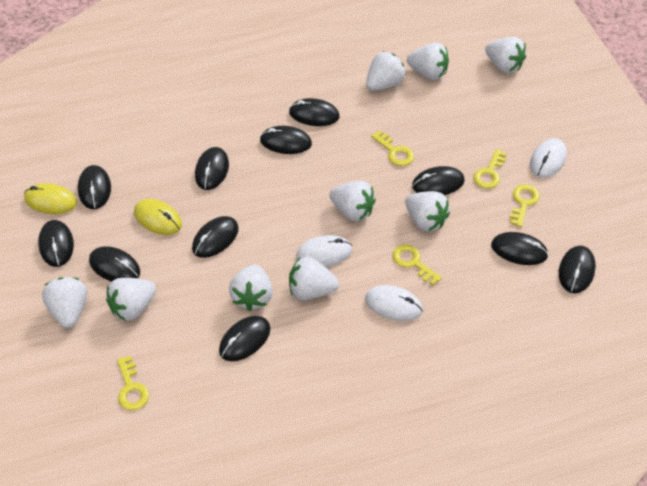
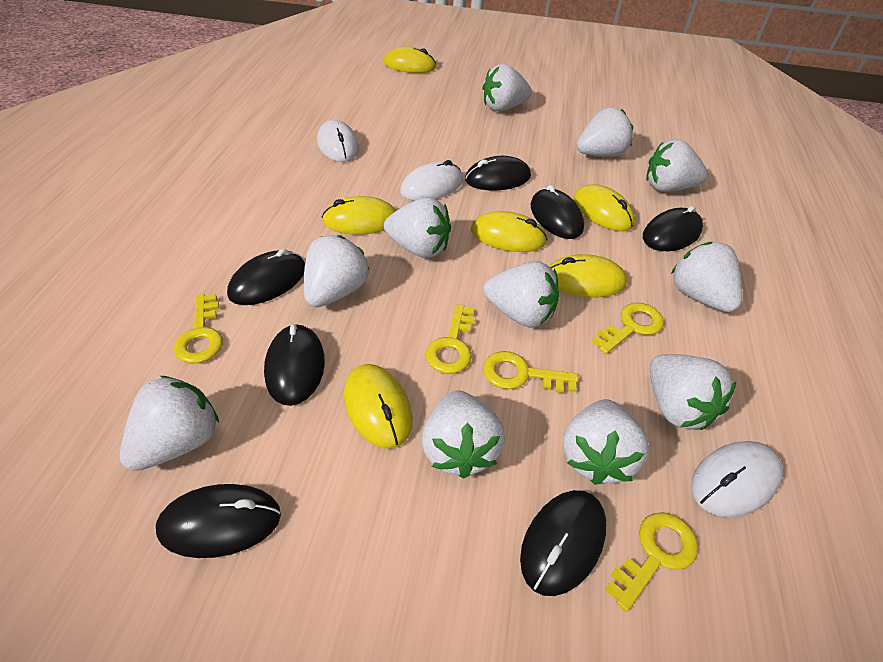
black mouse: [38,220,74,267] [78,165,111,209] [89,246,140,282] [192,216,239,258] [195,147,229,190] [219,316,270,361] [260,126,312,154] [289,98,340,126] [412,166,465,195] [491,232,549,265] [559,246,596,293] = 11 -> [156,484,281,558] [227,249,305,305] [264,324,325,406] [465,156,531,191] [520,490,607,596] [531,185,584,239] [643,206,703,251] = 7
white strawberry: [42,277,87,328] [106,278,156,321] [229,264,273,311] [289,257,339,300] [329,181,376,221] [366,51,406,91] [405,191,450,231] [407,43,449,80] [485,37,526,73] = 9 -> [120,376,219,471] [304,235,369,307] [384,197,451,258] [422,390,505,479] [482,64,532,111] [483,261,559,328] [563,399,649,485] [577,107,633,157] [646,139,708,192] [649,354,736,430] [671,242,742,312] = 11
yellow mouse: [24,183,77,214] [134,199,182,235] = 2 -> [322,196,396,234] [344,364,412,449] [384,47,436,73] [471,211,548,252] [549,254,627,297] [573,184,635,231] = 6

